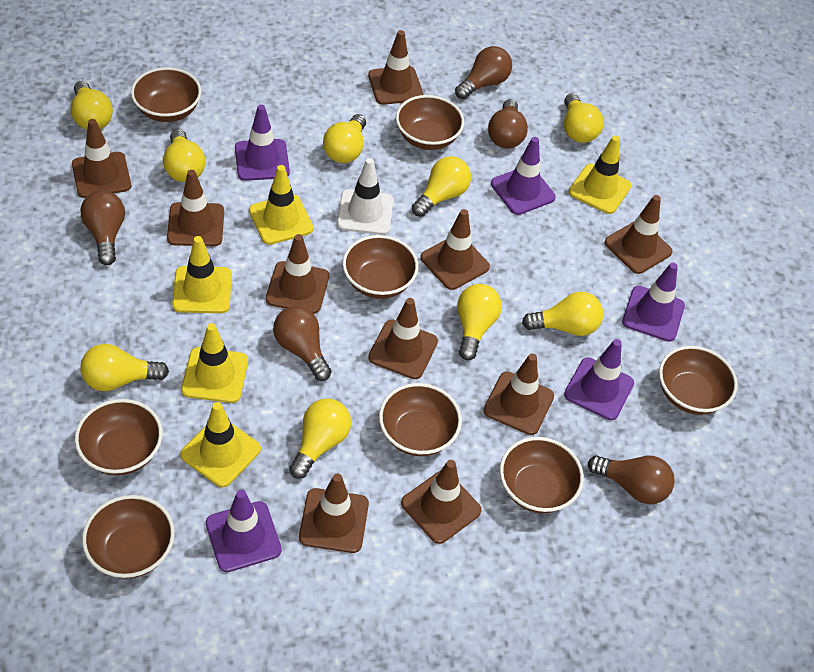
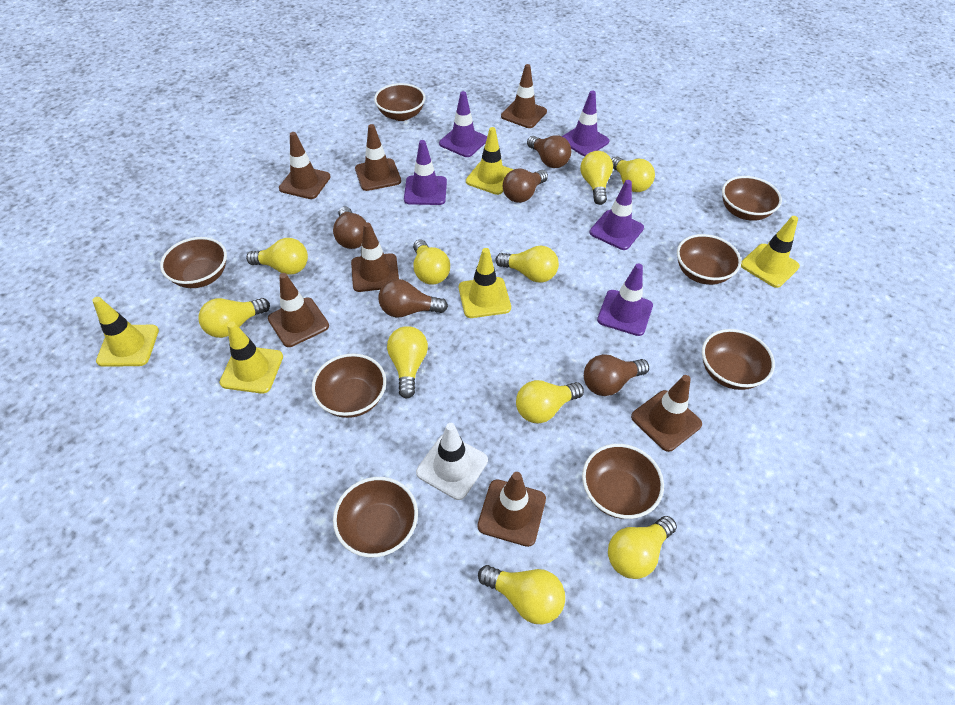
brown traffic cone: [72,119,131,198] [167,170,224,246] [266,234,329,314] [299,473,369,553] [368,30,424,105] [368,298,438,379] [401,460,482,544] [420,209,490,290] [483,353,554,435] [604,195,673,274] = 10 -> [268,273,329,347] [279,132,331,199] [351,222,399,292] [355,124,401,191] [477,472,546,547] [501,64,547,128] [631,375,702,452] = 7
yellow light bulb: [71,81,113,130] [81,344,169,391] [163,129,205,182] [289,398,351,479] [323,114,366,163] [412,156,471,217] [457,284,502,360] [522,292,603,336] [564,93,603,143] = 9 -> [199,298,270,338] [246,238,308,275] [387,326,428,399] [413,239,450,285] [478,565,565,624] [495,246,559,283] [516,380,584,423] [580,151,613,205] [608,516,677,579] [612,157,655,192] = 10

